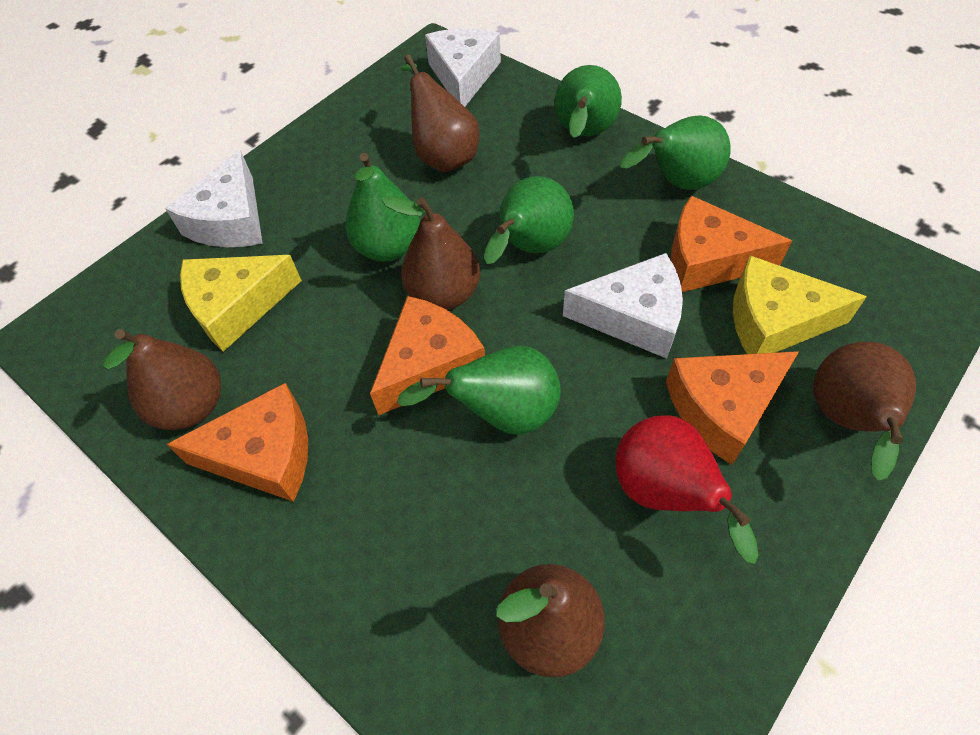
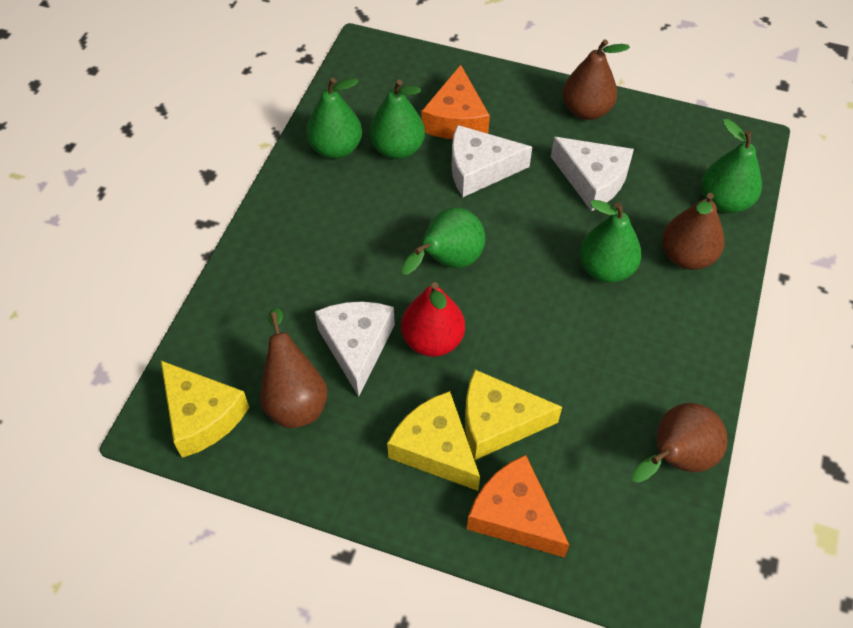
brown pear: [103,329,221,430] [382,197,480,310] [401,55,480,172] [496,564,605,678] [813,342,916,481] = 5 -> [260,308,328,428] [563,39,630,120] [632,403,728,483] [662,193,725,270] = 4
orange cheese: [166,383,308,502] [370,296,485,415] [666,351,799,465] [671,196,792,292] = 4 -> [421,65,490,139] [467,455,569,558] = 2
yellow cheese: [180,255,302,352] [733,256,867,354] = 2 -> [161,361,250,458] [387,391,480,491] [465,370,562,460] = 3

